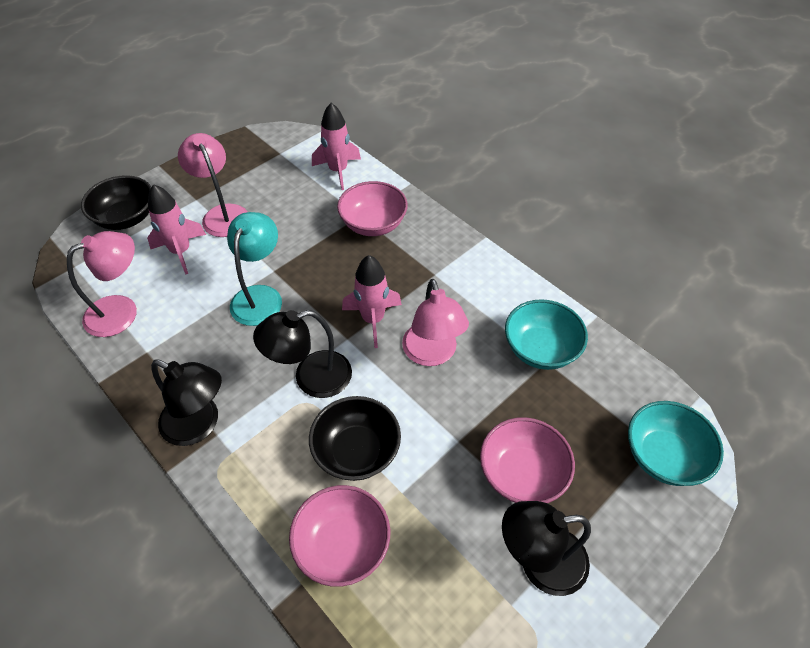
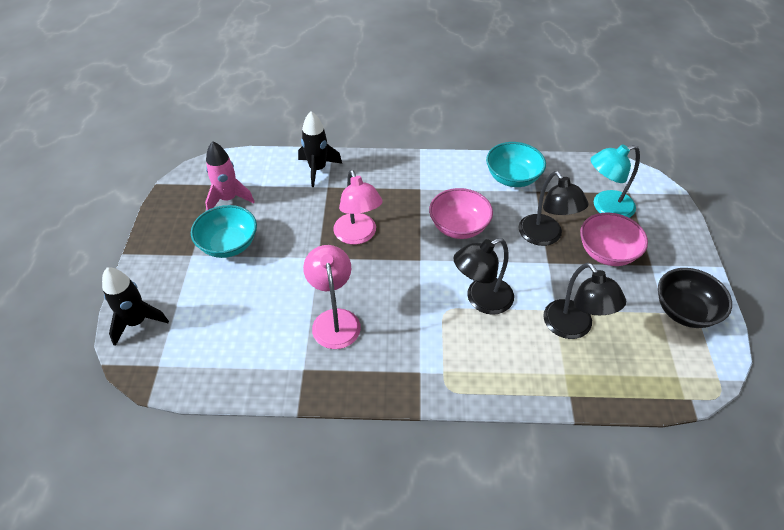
black bowl: [81,175,151,230] [309,396,401,481] = 2 -> [658,268,732,328] = 1
black rocket: none = 0 -> [102,267,169,346] [298,111,342,187] = 2
pink bowl: [289,485,390,587] [337,181,408,236] [480,417,575,503] = 3 -> [429,188,493,239] [580,213,648,266] = 2
pink lamp: [67,231,137,337] [178,133,248,237] [402,279,469,366] = 3 -> [303,245,361,349] [333,170,383,245] = 2
pink rocket: [147,184,206,275] [312,103,361,190] [342,255,402,348] = 3 -> [205,141,255,210] = 1

